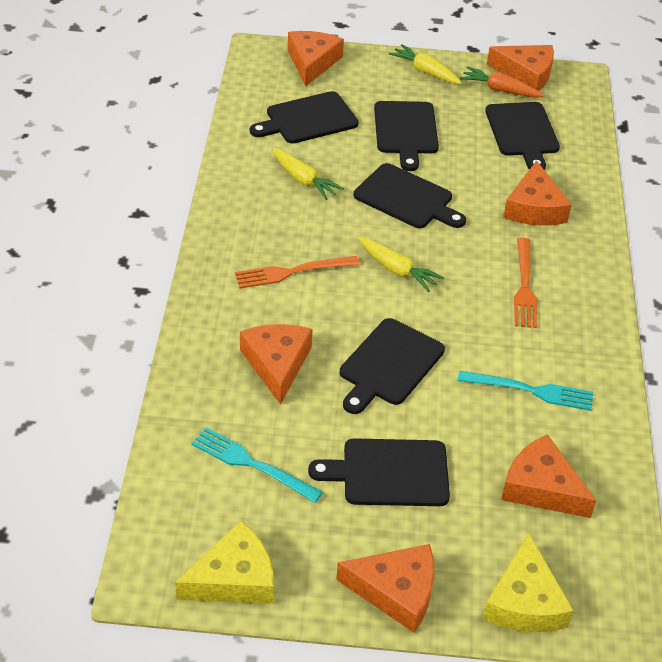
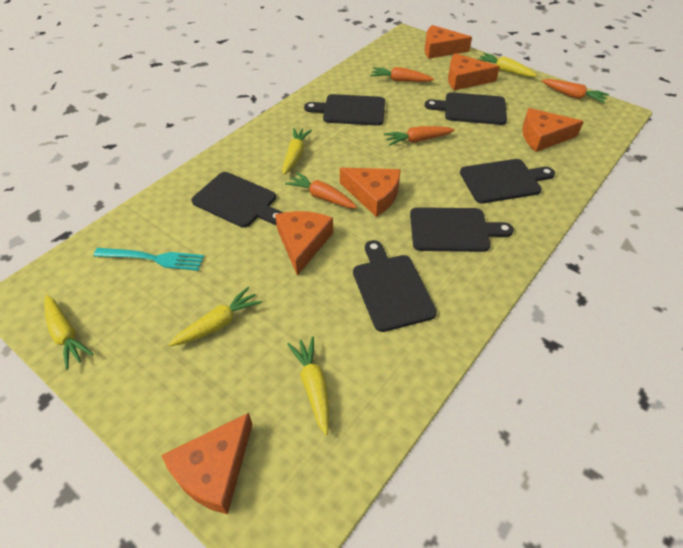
orange carrot: [460,66,544,98] = 1 -> [285,172,357,208] [370,67,434,82] [384,126,455,146] [542,79,609,104] = 4
orange fork: [235,256,360,288] [514,238,538,328] = 2 -> none = 0
turquoise fork: [191,427,323,503] [458,371,593,411] = 2 -> [93,248,204,271] = 1
yellow carrot: [272,148,344,200] [358,237,444,292] [388,44,462,84] = 3 -> [44,295,94,370] [169,287,262,346] [282,128,312,175] [287,336,329,435] [477,53,537,77] = 5
yellow cheese: [175,521,274,604] [483,533,574,632] = 2 -> none = 0

